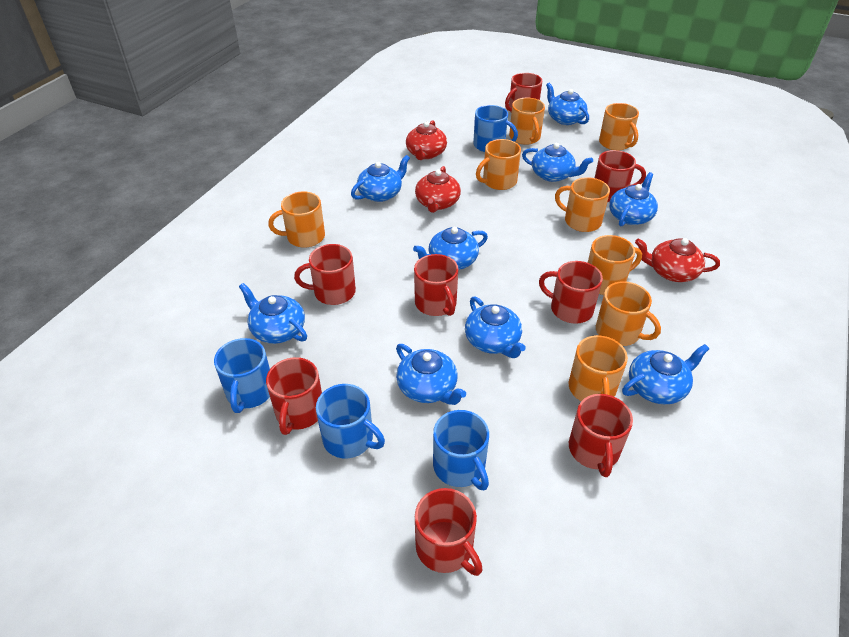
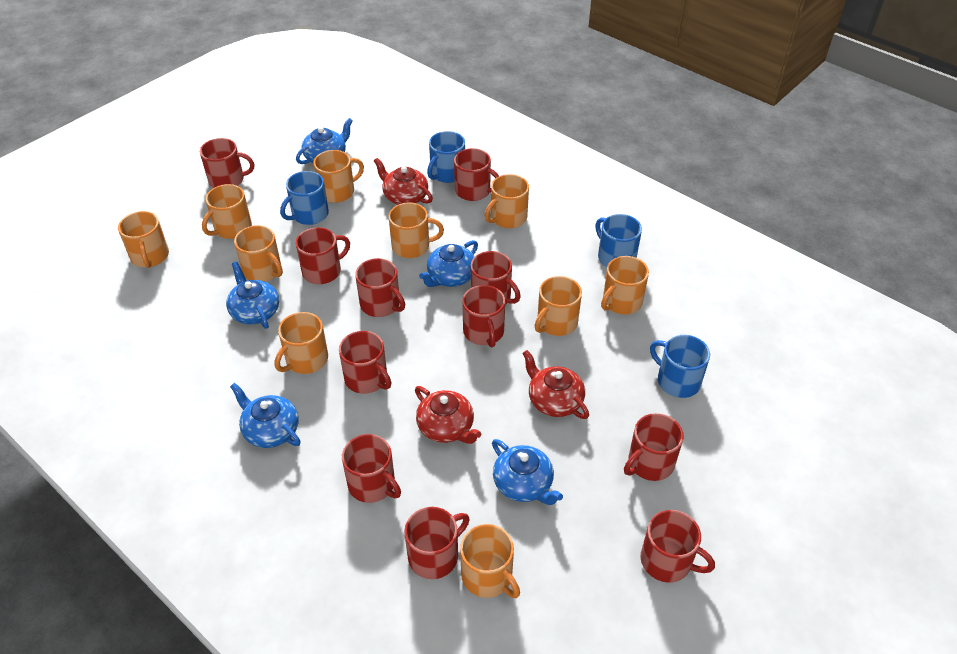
blue teapot: [239,283,307,344] [351,155,410,202] [396,344,466,405] [413,227,488,270] [465,296,526,358] [522,143,593,182] [546,83,589,125] [609,172,658,226] [622,344,709,405] = 9 -> [226,262,279,329] [230,383,301,448] [296,118,353,164] [419,240,478,287] [492,439,563,505] = 5
orange mug: [268,191,325,248] [476,139,521,190] [509,98,545,145] [555,177,610,232] [568,335,628,401] [588,235,642,295] [596,281,661,346] [599,103,639,151] = 8 -> [118,211,169,268] [202,184,252,239] [234,225,283,282] [275,312,328,374] [313,150,364,203] [388,202,444,258] [460,524,520,598] [484,174,529,228] [535,276,582,336] [601,256,649,314] = 10
red mug: [266,357,322,435] [294,244,356,305] [414,254,458,316] [415,488,483,576] [505,73,542,112] [539,261,603,324] [569,394,633,477] [595,150,646,202] = 8 -> [200,138,254,188] [296,227,350,284] [339,331,391,394] [342,434,401,503] [355,258,405,317] [404,507,469,579] [454,148,499,201] [462,285,505,347] [471,251,521,305] [624,413,684,481] [641,510,715,583] = 11

